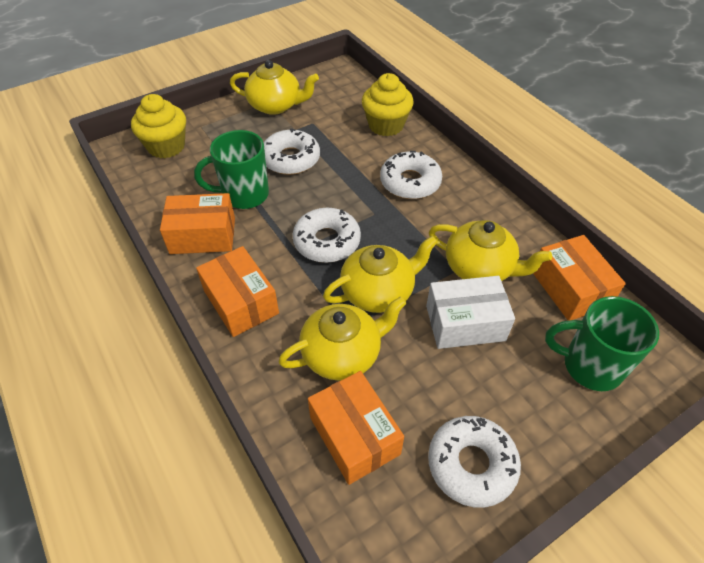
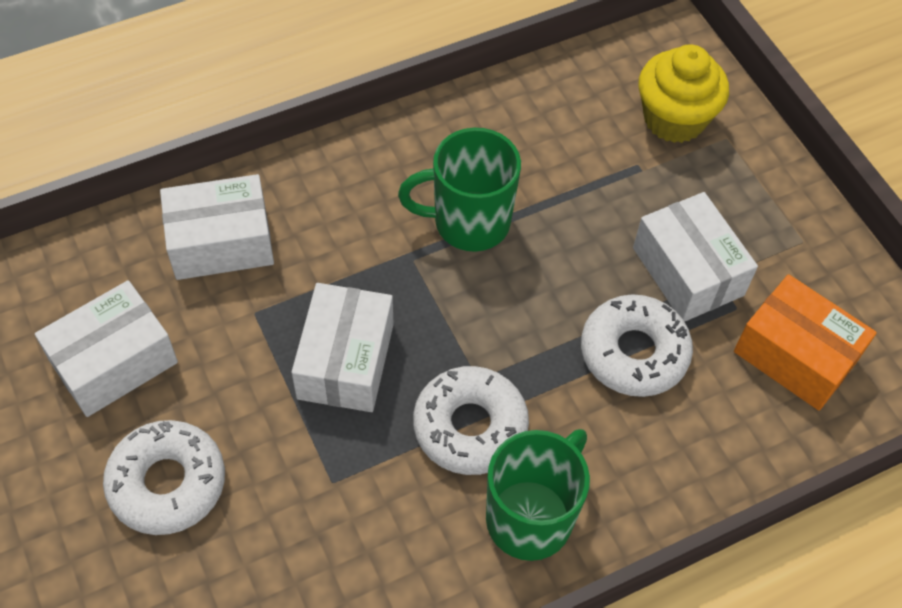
orange box: [160,193,235,254] [196,246,279,337] [308,371,404,485] [533,235,626,321] = 4 -> [734,274,877,411] = 1
white box: [426,276,515,349] = 1 -> [35,280,178,417] [160,174,274,280] [292,283,394,412] [633,192,758,322] = 4
white donut: [263,128,320,175] [293,208,361,263] [380,151,442,199] [428,416,521,508] = 4 -> [103,420,225,535] [413,366,529,475] [581,294,693,397] = 3
yellow cupcake: [131,94,186,158] [362,73,414,136] = 2 -> [638,44,729,143] = 1
yellow teapot: [230,60,319,115] [278,296,406,381] [323,236,438,313] [429,220,552,281] = 4 -> none = 0

